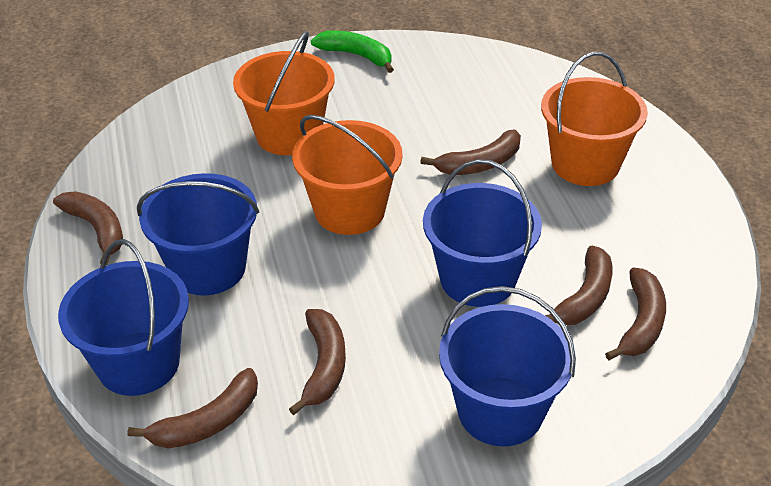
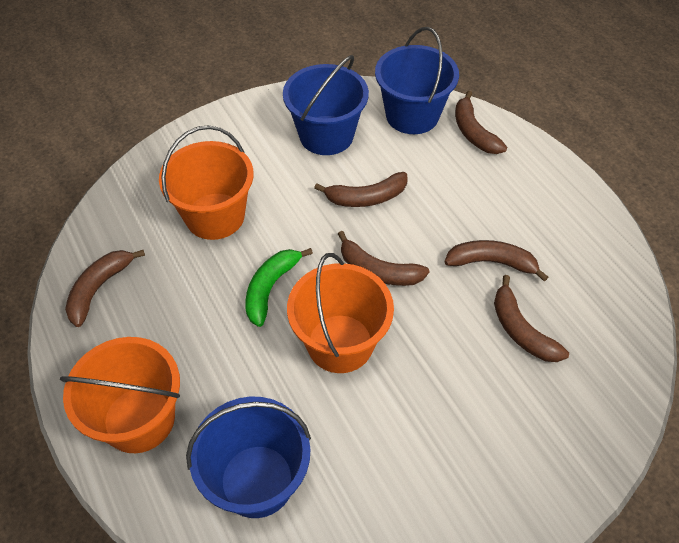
blue bucket: [58,239,189,396] [137,173,259,296] [423,159,542,307] [439,286,576,446] = 4 -> [186,396,311,518] [283,55,369,155] [375,27,459,134] = 3

